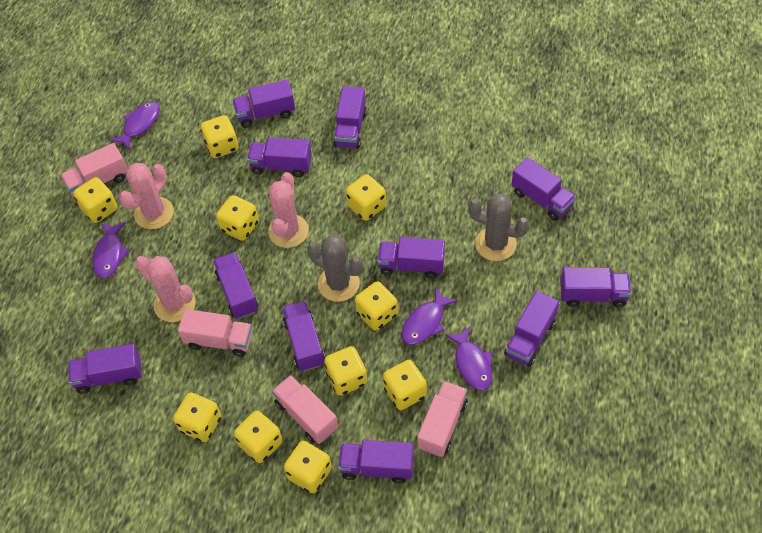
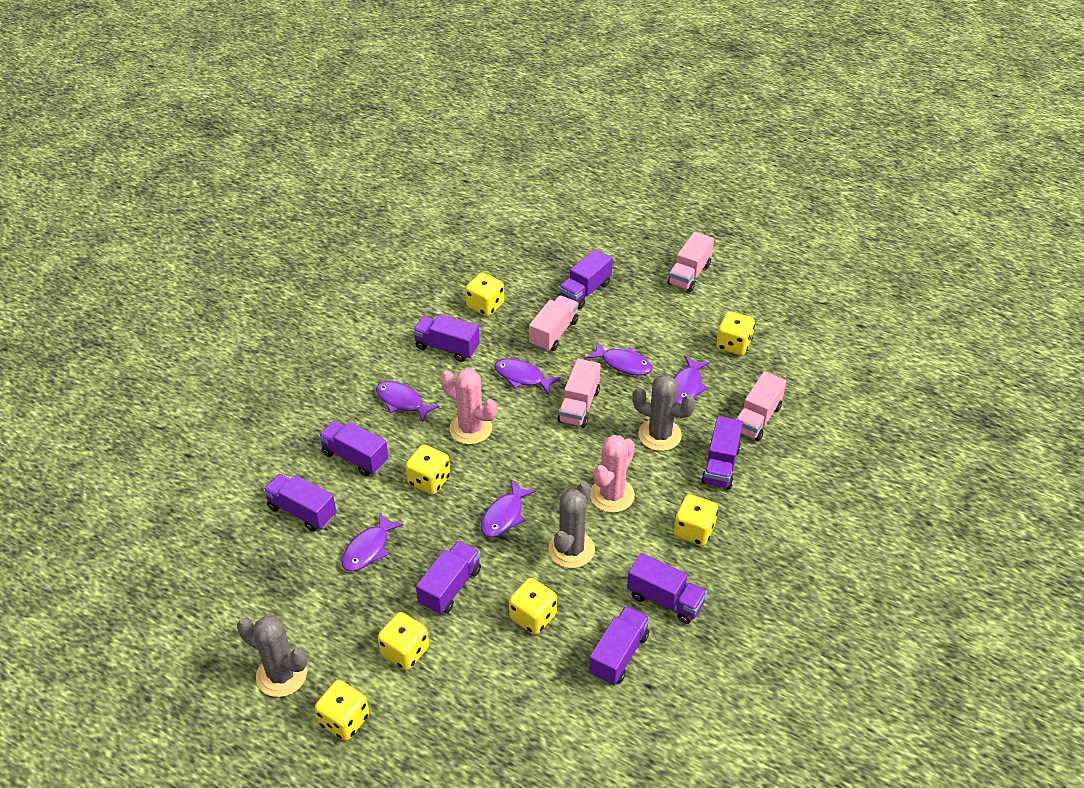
grey cactus: [307,235,363,302] [468,193,529,261] = 2 -> [237,616,308,697] [548,482,595,568] [632,375,696,451] = 3
pink cactus: [119,163,174,230] [135,256,196,322] [268,172,309,248] = 3 -> [441,368,497,444] [590,435,635,513] = 2
purple fish: [92,222,129,278] [110,102,160,150] [401,287,457,345] [445,327,492,391] = 4 -> [341,513,403,572] [376,381,440,422] [481,480,536,537] [494,358,561,395] [586,342,653,375] [674,356,710,404] = 6
purple truck: [68,344,142,394] [213,252,259,319] [232,80,295,128] [247,137,312,177] [282,301,325,371] [333,86,367,149] [338,440,414,483] [378,237,445,278] [504,291,559,367] [511,157,576,221] [560,267,631,307] = 11 -> [263,474,336,532] [319,421,389,476] [413,314,480,362] [416,541,481,615] [559,249,613,309] [589,606,650,686] [627,553,707,624] [701,416,743,489] = 8
yellow dice: [73,177,118,223] [173,392,221,442] [201,115,239,158] [216,195,259,241] [234,411,283,463] [284,441,332,493] [324,346,367,395] [346,174,386,221] [355,281,398,331] [383,360,427,410] = 10 -> [315,680,369,741] [378,612,429,670] [406,444,450,495] [465,272,504,316] [509,578,557,635] [674,494,718,546] [716,311,755,356] = 7

